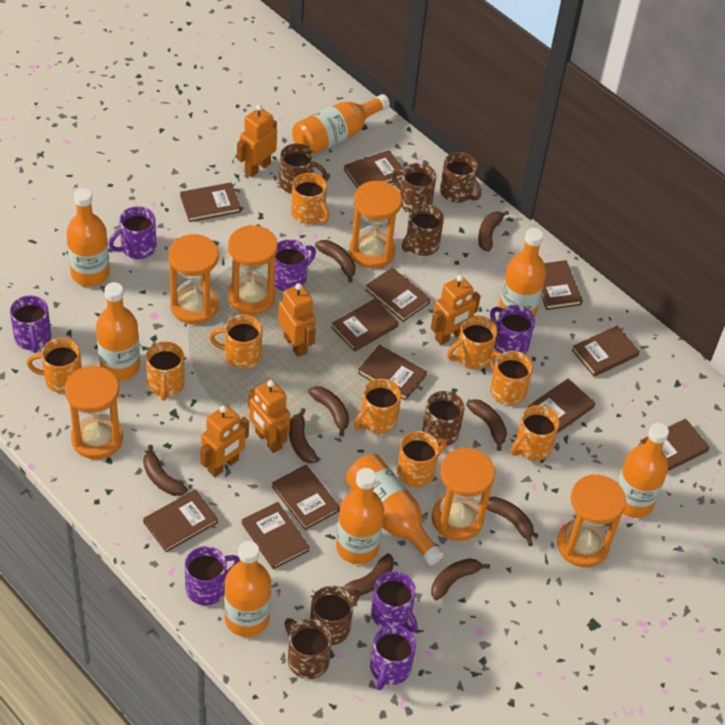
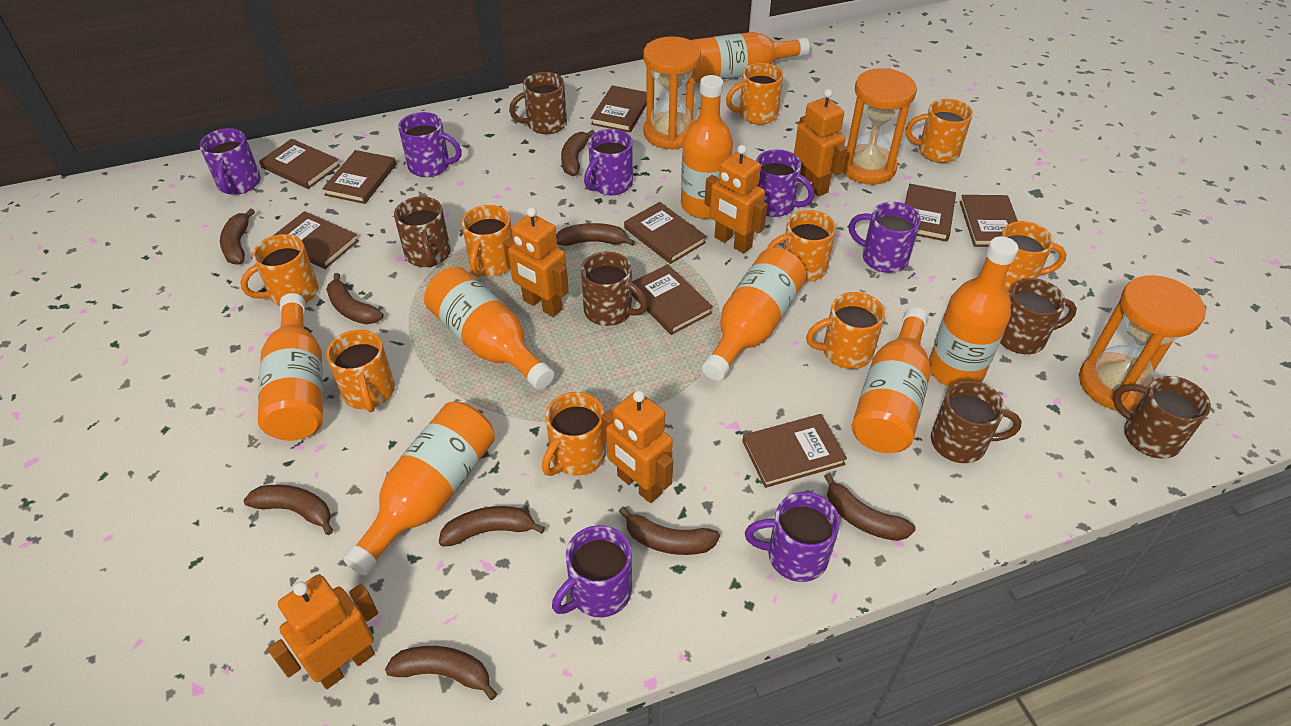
brown book: [143,490,218,552] [180,183,241,222] [242,502,310,569] [272,465,340,530] [331,299,399,352] [344,150,402,189] [358,345,427,401] [365,267,430,322] [527,378,595,433] [541,260,583,310] [572,326,640,377] [639,419,710,471] = 12 -> [259,139,340,189] [273,211,359,269] [322,150,396,204] [591,85,646,132] [624,202,707,264] [632,264,713,335] [742,414,847,488] [905,184,956,242] [959,195,1018,247] = 9
brown mug: [279,144,327,194] [285,618,332,679] [310,586,360,645] [392,163,436,212] [402,204,444,256] [422,391,465,446] [440,152,481,203] = 7 -> [394,196,451,267] [509,72,567,134] [581,252,648,326] [931,380,1022,463] [1000,278,1077,354] [1113,376,1211,459] = 6
orange hourglass: [65,365,123,459] [169,234,219,324] [228,225,278,315] [349,181,402,269] [432,448,495,541] [557,474,626,568] = 6 -> [643,36,701,150] [843,68,917,185] [1079,275,1206,411] = 3

